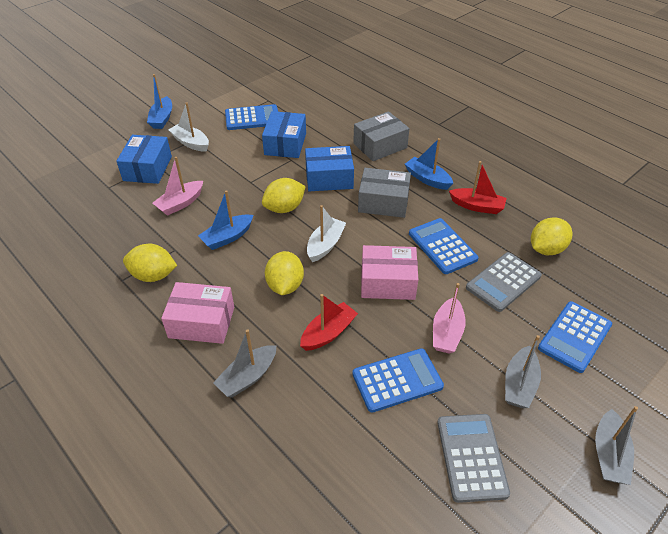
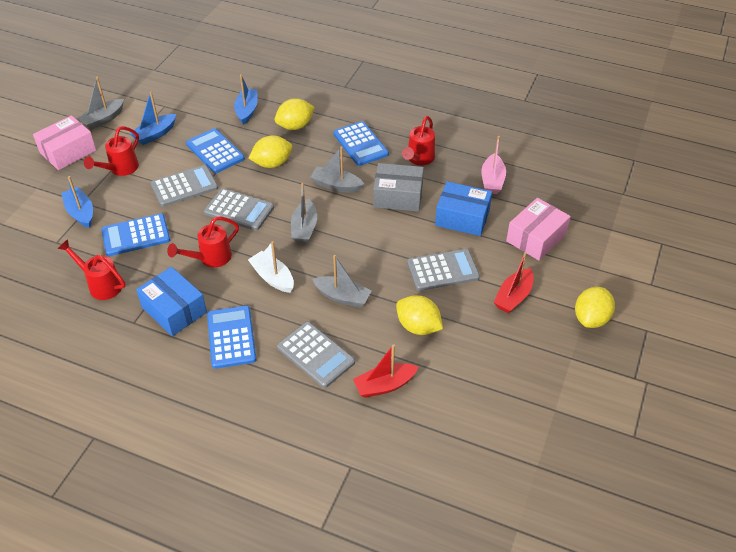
blue box: [116,135,172,184] [262,111,306,158] [305,146,354,191] = 3 -> [136,267,207,336] [435,181,492,236] = 2
grey boat: [213,329,276,398] [505,335,541,408] [595,406,638,485] = 3 -> [77,77,124,130] [291,183,317,243] [311,146,364,192] [312,255,371,308] = 4
grey box: [353,111,409,161] [358,168,411,218] = 2 -> [373,163,424,212] = 1
grey calculator: [437,414,510,503] [466,252,542,312] = 2 -> [151,165,218,207] [204,188,274,231] [277,322,355,388] [407,249,480,291] = 4
pink boat: [153,157,203,216] [433,283,466,354] = 2 -> [481,136,506,194] = 1
red watering can: none = 0 -> [57,239,125,300] [84,126,139,176] [167,216,239,268] [402,116,435,165] = 4
white boat: [168,102,209,152] [307,205,346,262] = 2 -> [248,241,294,293] = 1

